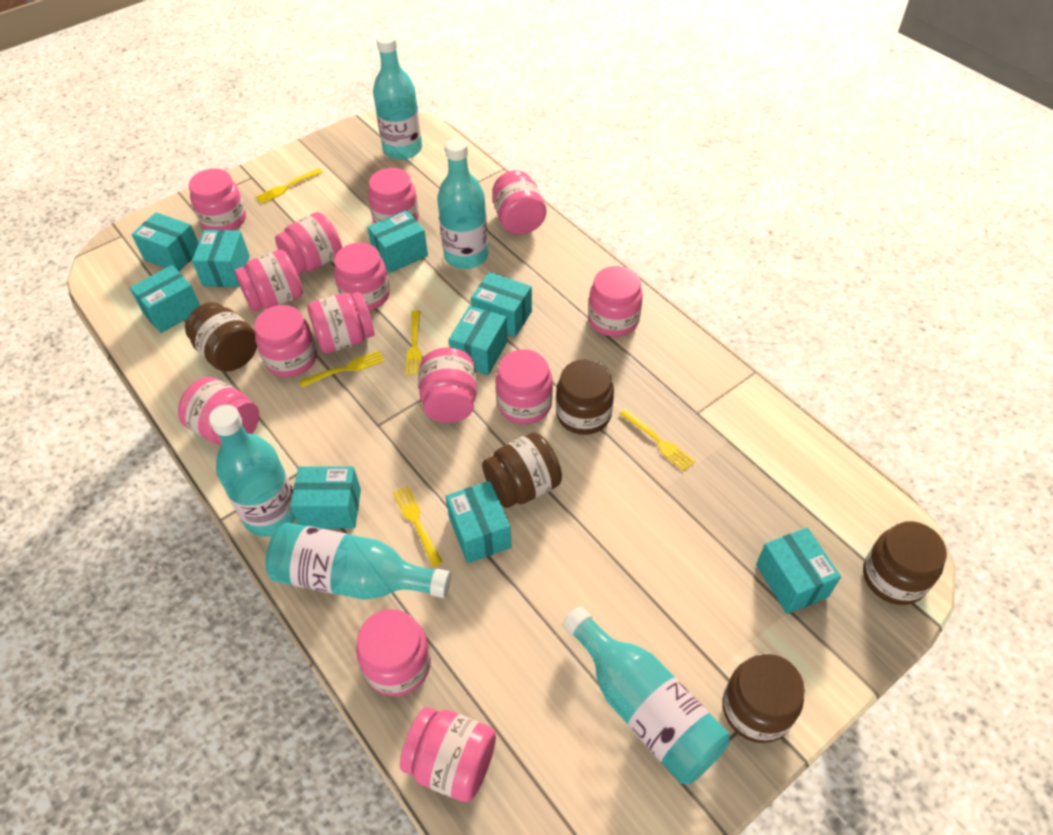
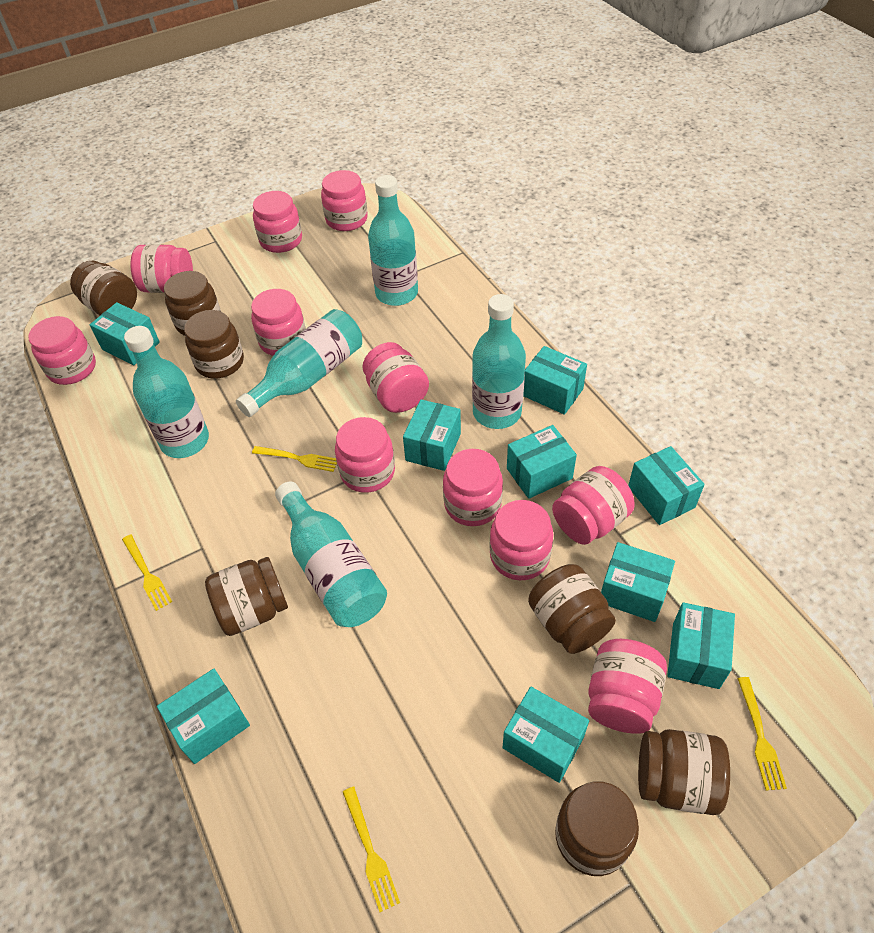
brown jar: [185,302,257,372] [482,432,562,508] [556,359,614,435] [722,653,805,743] [863,521,947,605] = 5 -> [70,261,137,315] [164,271,221,336] [184,310,244,379] [205,557,288,636] [528,564,616,654] [555,781,639,876] [638,729,730,815] = 7
pink jar: [178,377,259,444] [189,169,246,230] [235,250,303,312] [254,305,317,377] [275,212,342,275] [307,292,375,353] [334,243,390,311] [356,609,431,696] [368,168,419,223] [400,707,496,802] [419,347,476,423] [493,170,546,234] [496,349,553,424] [588,266,643,337] = 14 -> [28,316,96,385] [131,244,193,293] [251,289,306,356] [253,191,302,253] [321,170,368,231] [335,417,395,493] [363,342,429,413] [443,449,503,526] [490,500,554,580] [552,466,635,545] [588,639,667,734] = 11
yellow fork: [255,168,323,204] [299,350,384,387] [393,486,442,567] [406,310,422,375] [619,408,695,471] = 5 -> [122,535,172,611] [252,446,337,472] [343,787,400,912] [737,677,787,791] = 4

